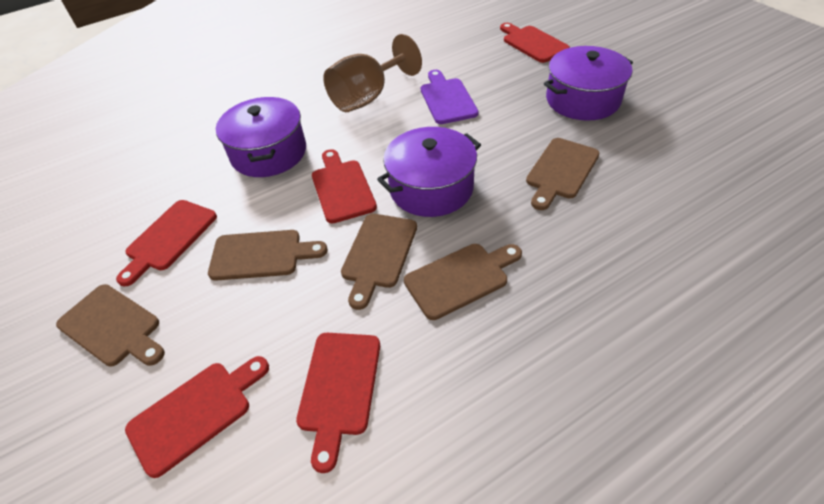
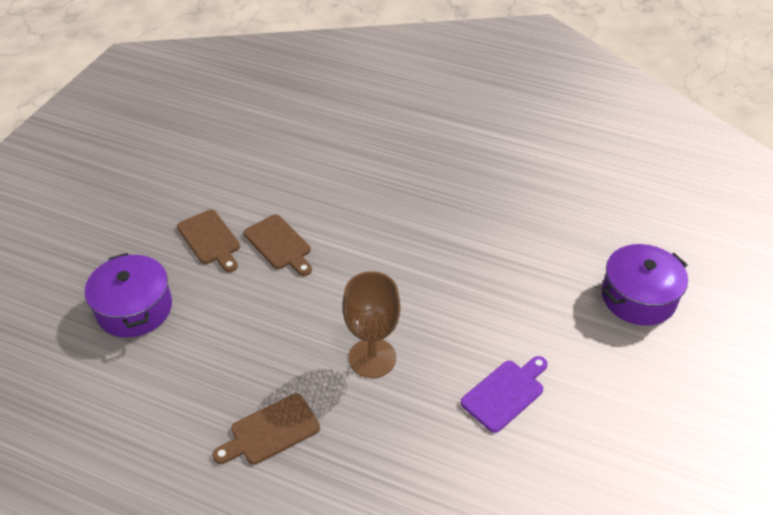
brown cutting board: [56,284,165,367] [208,230,328,281] [341,214,417,310] [404,244,522,320] [526,138,600,210] = 5 -> [177,210,240,272] [212,393,320,465] [244,214,312,276] = 3
purple pot: [216,97,306,177] [377,127,481,217] [544,46,633,121] = 3 -> [85,253,172,338] [602,244,688,326] = 2
red cutting board: [116,200,217,287] [125,356,269,478] [296,333,380,473] [312,149,377,223] [500,23,570,63] = 5 -> none = 0

